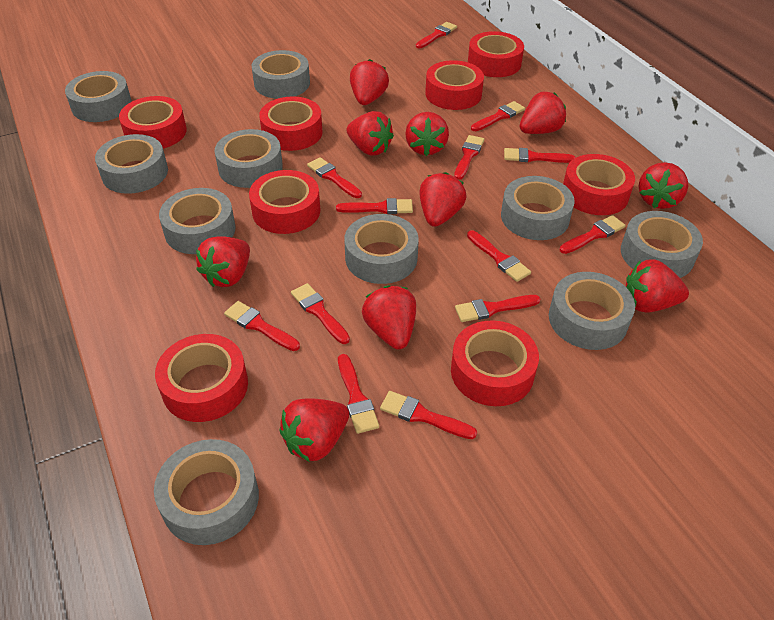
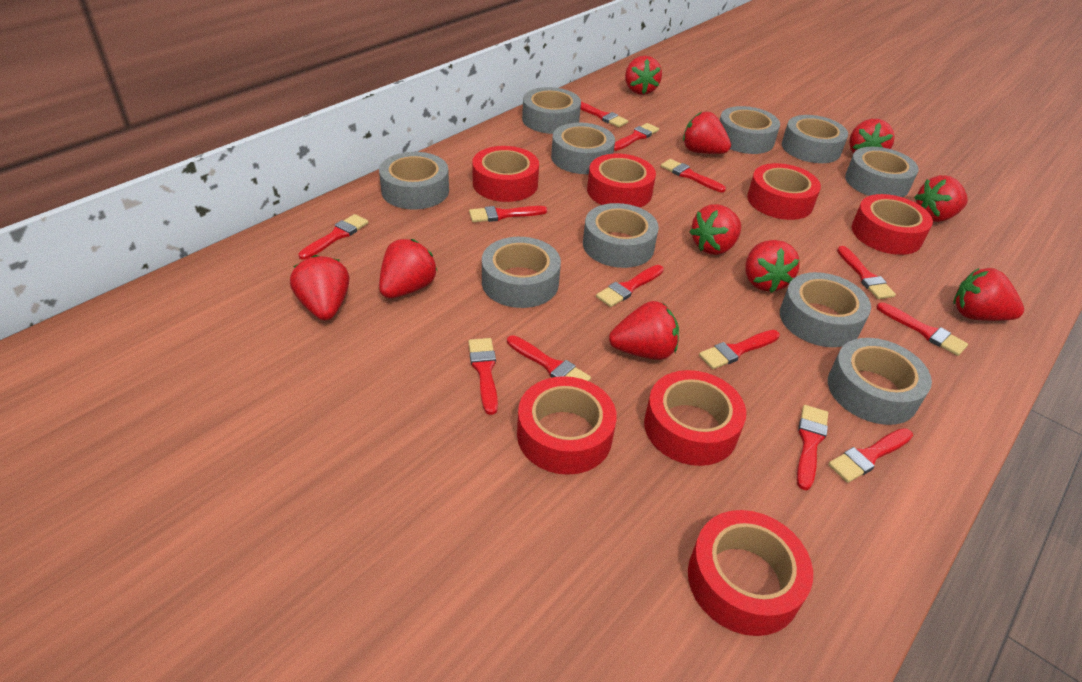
red tape: [119,96,187,149] [155,334,248,422] [249,170,320,234] [259,96,323,151] [425,60,484,110] [451,320,539,406] [468,31,524,77] [563,154,635,215] = 8 -> [472,146,539,202] [517,376,617,475] [587,154,656,208] [644,370,746,466] [688,510,813,636] [747,163,821,220] [852,194,933,255] = 7

